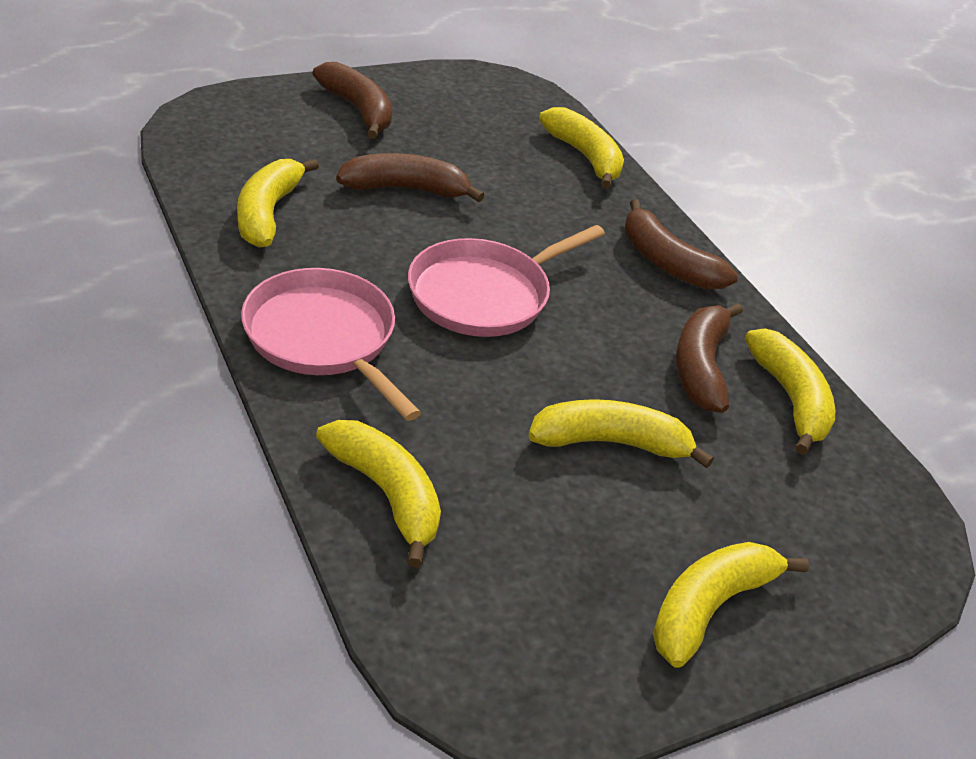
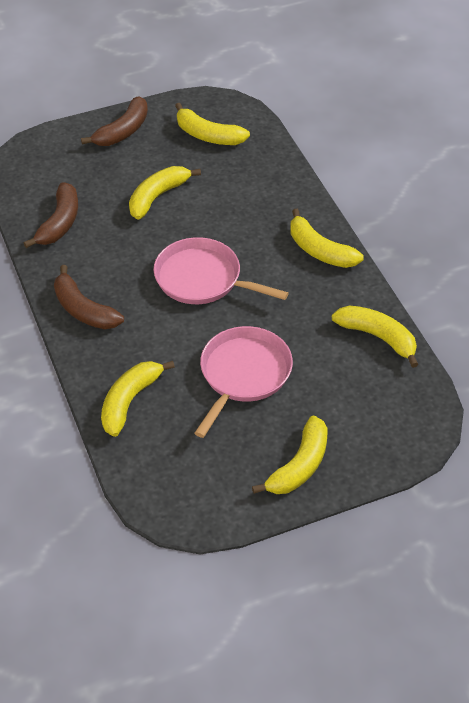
brown banana: [313,62,392,139] [336,153,485,202] [625,199,738,290] [676,303,743,413] = 4 -> [24,183,78,248] [54,265,124,329] [81,96,148,146] = 3

